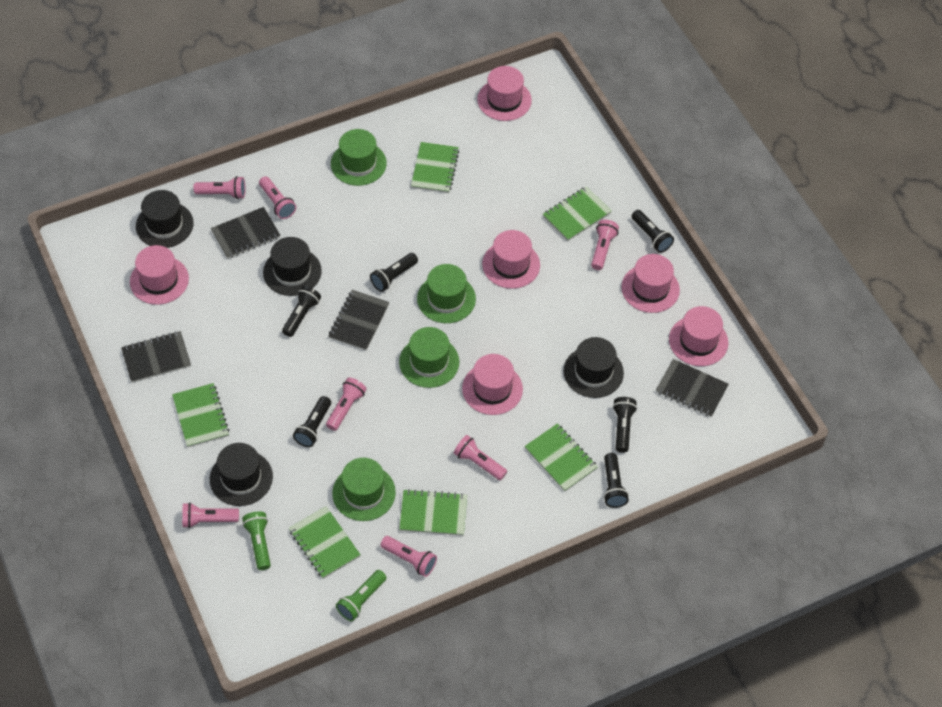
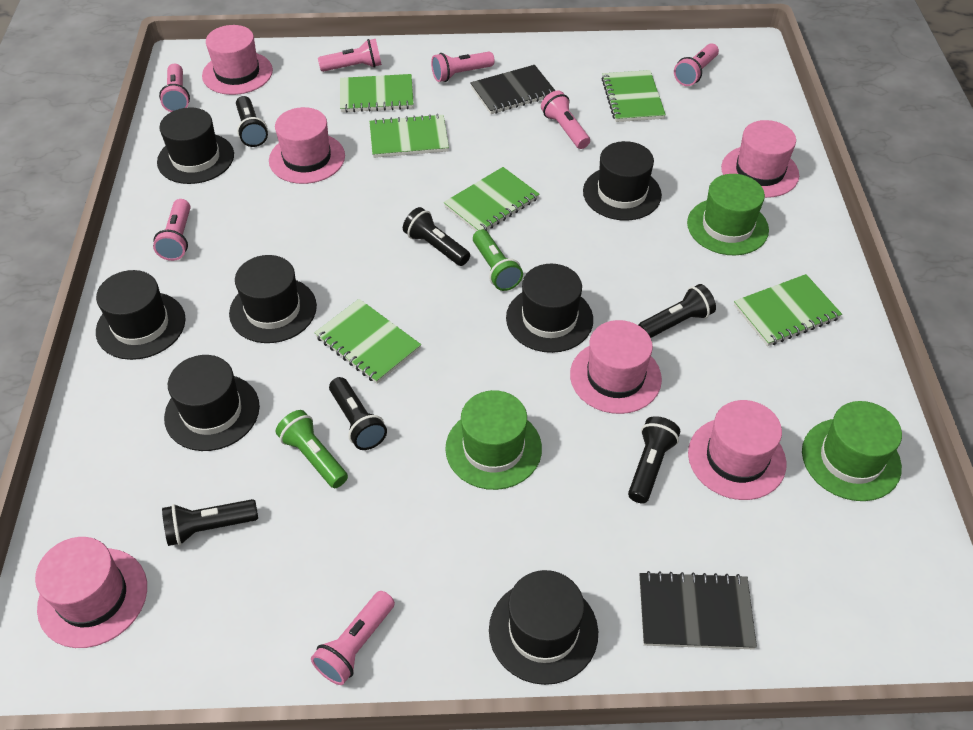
black hat: [136,190,194,248] [210,443,273,506] [263,237,322,296] [564,337,624,398] = 4 -> [96,270,186,360] [157,107,234,184] [164,355,260,451] [229,255,317,343] [489,570,598,685] [506,264,593,353] [583,141,662,220] = 7
black notebook: [121,331,191,383] [211,207,280,259] [328,290,390,351] [656,359,729,417] = 4 -> [470,65,555,114] [639,571,757,649] = 2
green hat: [331,129,387,186] [332,458,396,521] [399,327,459,388] [417,264,476,323] = 4 -> [445,390,542,490] [687,174,769,255] [802,401,902,501] = 3

